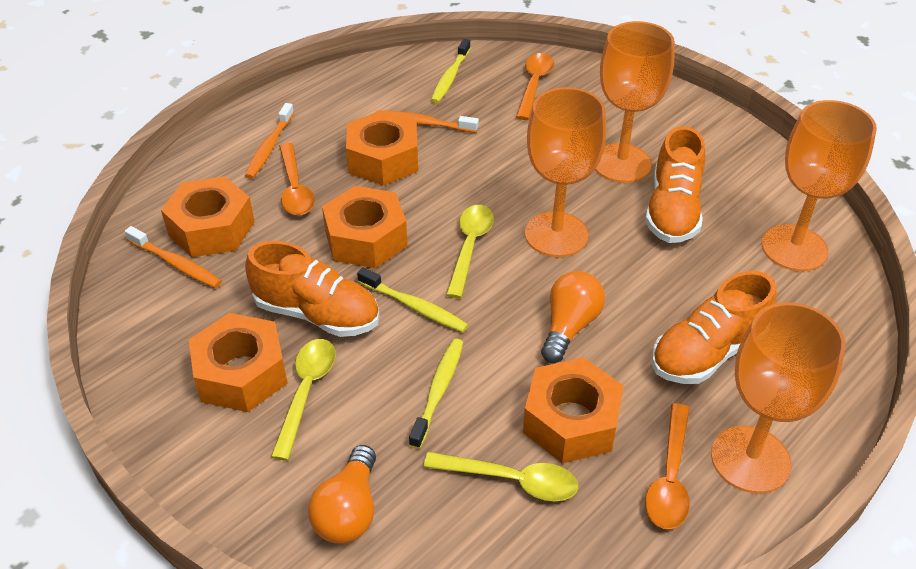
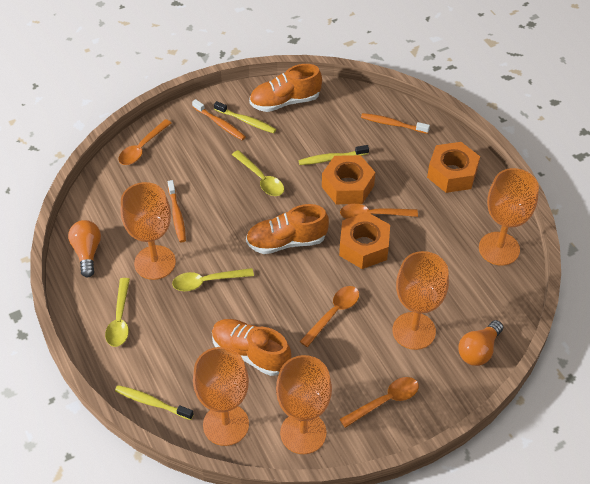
orange goblet: [525,87,606,257] [595,21,675,183] [711,302,846,493] [762,100,877,271] = 4 -> [121,182,176,280] [193,347,249,446] [276,355,332,454] [392,251,449,350] [479,168,539,266] = 5
orange nut: [161,176,255,257] [189,313,288,412] [322,186,408,268] [346,110,418,186] [523,357,624,463] = 5 -> [322,155,375,204] [339,212,390,269] [427,142,480,193] = 3
orange spoon: [279,143,315,215] [516,53,554,120] [645,403,690,529] = 3 -> [118,119,171,165] [299,286,359,347] [340,204,418,219] [340,377,419,428] = 4

